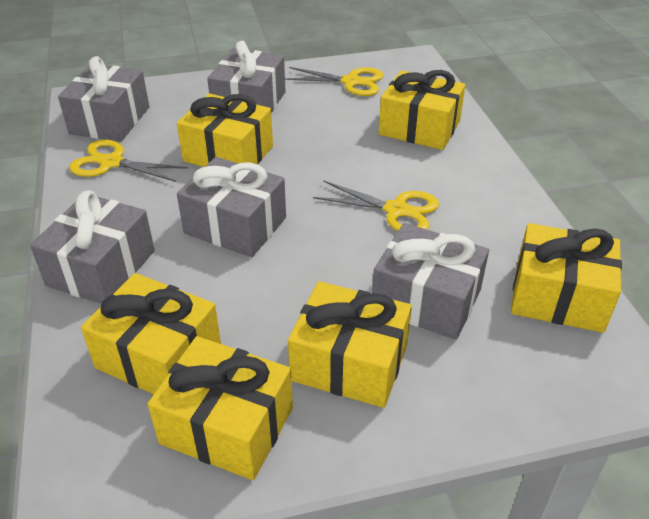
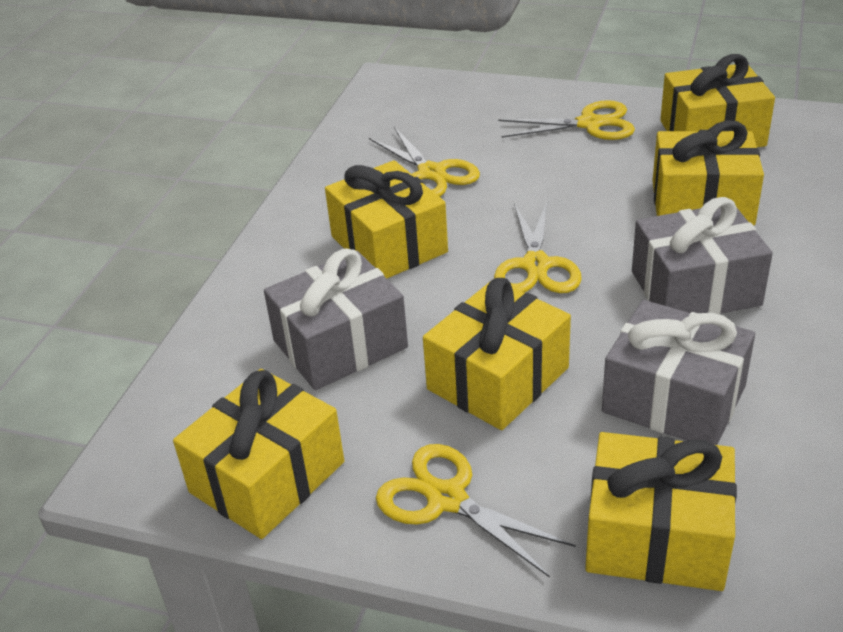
grey gift: [30,191,155,304] [58,56,149,142] [177,157,286,257] [207,41,286,113] [372,223,489,340] = 5 -> [264,248,408,390] [602,300,755,445] [632,197,773,314] = 3
yellow scissors: [69,140,188,182] [285,67,383,96] [313,180,439,231] = 3 -> [369,127,480,197] [376,444,576,578] [494,202,582,293] [498,100,635,140] = 4

